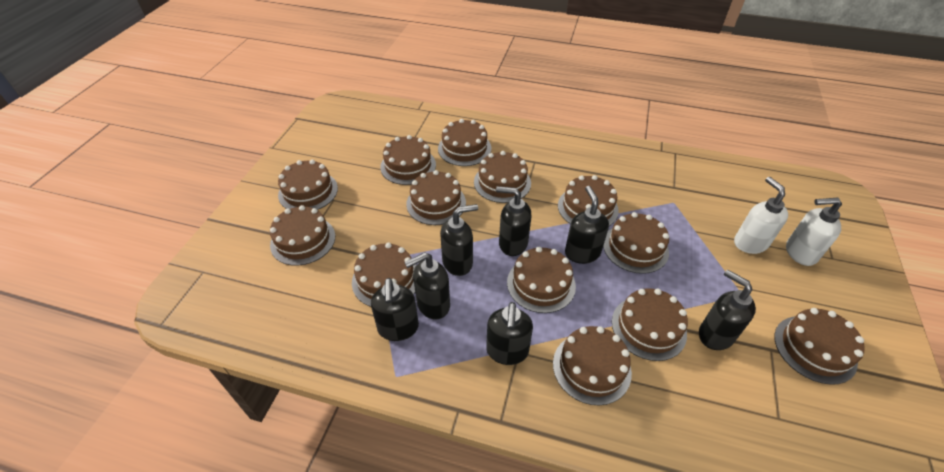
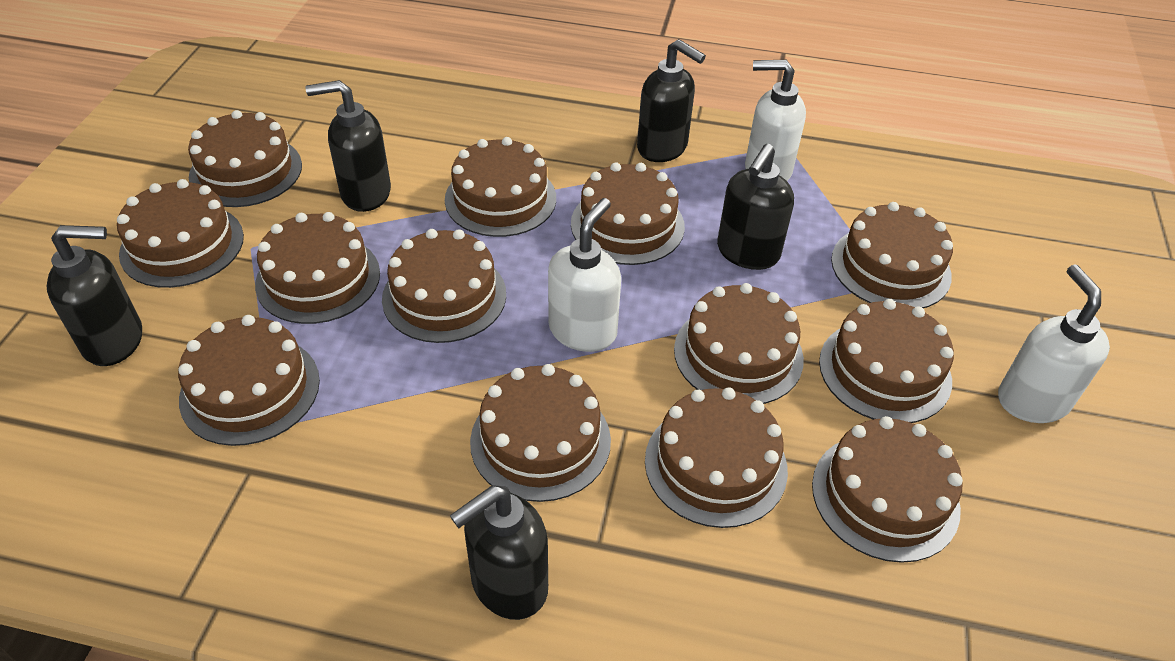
black soap dispenser: [371,278,419,341] [405,252,450,320] [440,204,478,276] [486,302,533,365] [496,186,532,256] [565,186,609,264] [699,269,756,350] = 7 -> [47,225,142,366] [306,80,391,212] [450,485,548,620] [637,39,706,162] [717,144,794,270] = 5
white soap dispenser: [734,177,788,254] [786,198,842,266] = 2 -> [548,198,621,352] [745,60,806,181] [998,264,1110,423] = 3

